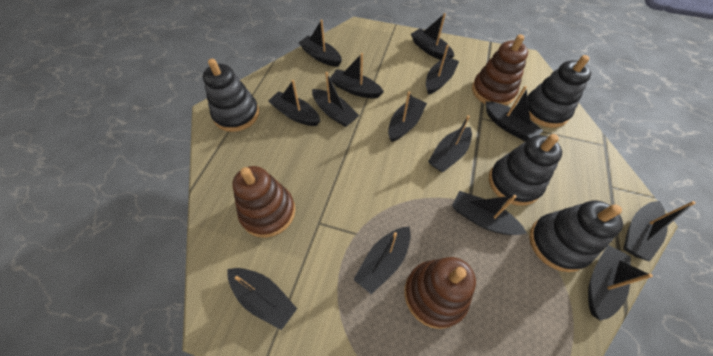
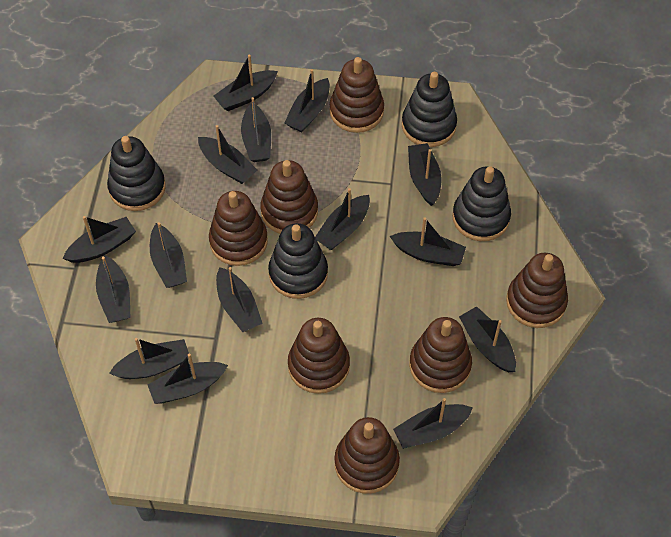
black boat: [227,268,297,330] [268,80,320,126] [298,19,342,67] [312,72,359,127] [330,53,384,98] [353,226,411,294] [388,91,427,142] [411,13,454,60] [426,45,459,95] [428,115,472,172] [452,191,527,235] [486,86,543,141] [588,245,653,321] [623,201,696,262] = 14 -> [62,216,136,263] [96,255,131,323] [109,338,189,379] [148,354,228,404] [150,222,187,288] [198,125,257,184] [214,54,278,111] [216,267,263,332] [241,97,271,162] [284,69,330,132] [315,188,370,250] [390,217,466,266] [393,398,473,449] [408,143,441,206] [459,306,516,372] = 15
brown stacking toy: [232,166,295,238] [404,257,476,329] [472,34,528,105] = 3 -> [209,191,268,266] [260,160,318,234] [288,318,350,394] [330,57,384,133] [334,417,400,494] [409,317,472,393] [506,253,568,328] = 7

